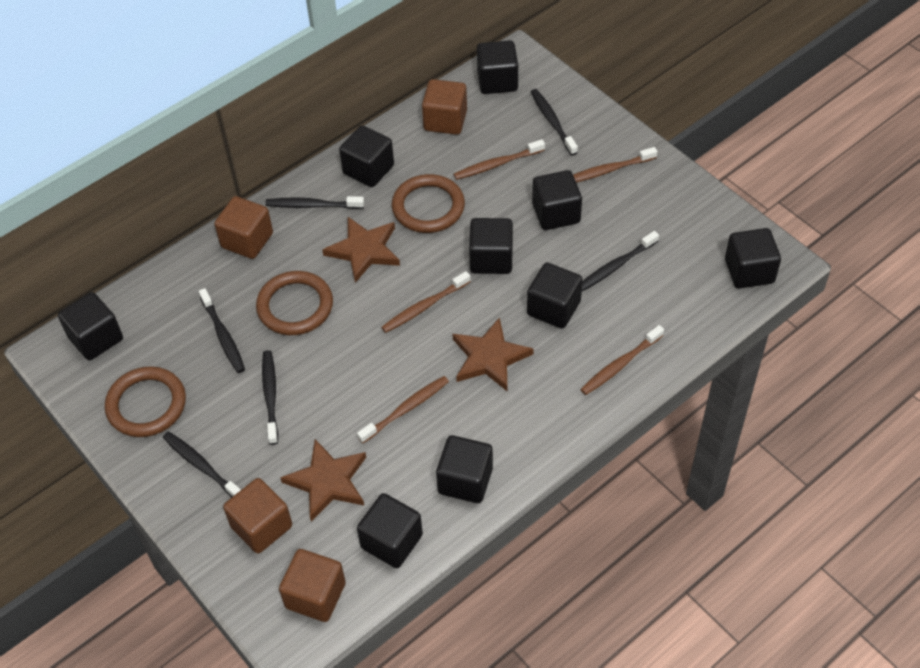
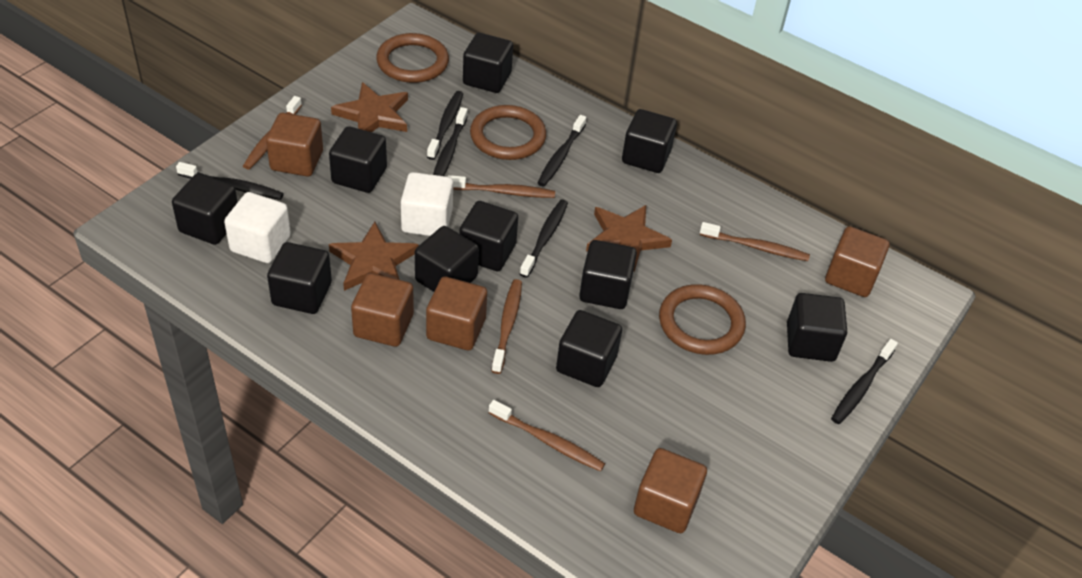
black cube: [58,292,123,360] [339,125,394,187] [357,493,423,568] [436,435,493,503] [469,218,513,274] [477,40,518,94] [527,262,583,329] [532,170,582,230] [725,228,781,289] = 9 -> [172,174,238,245] [267,242,332,314] [329,126,387,193] [415,226,479,292] [459,201,518,271] [463,33,513,93] [556,310,622,387] [579,240,637,309] [622,109,677,173] [787,293,847,362] = 10
brown cube: [214,196,273,259] [223,478,292,554] [279,549,346,622] [422,79,467,135] = 4 -> [266,113,323,177] [351,273,414,347] [426,276,487,350] [634,448,707,533] [825,226,890,297] = 5
white cube: none = 0 -> [224,192,291,263] [401,172,453,236] = 2

